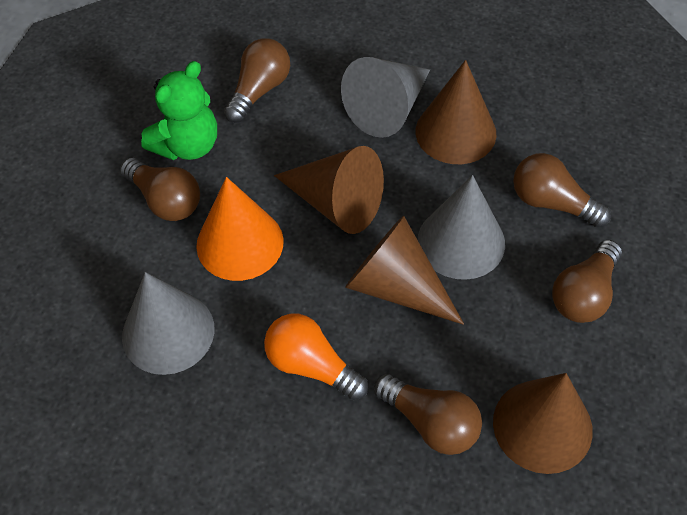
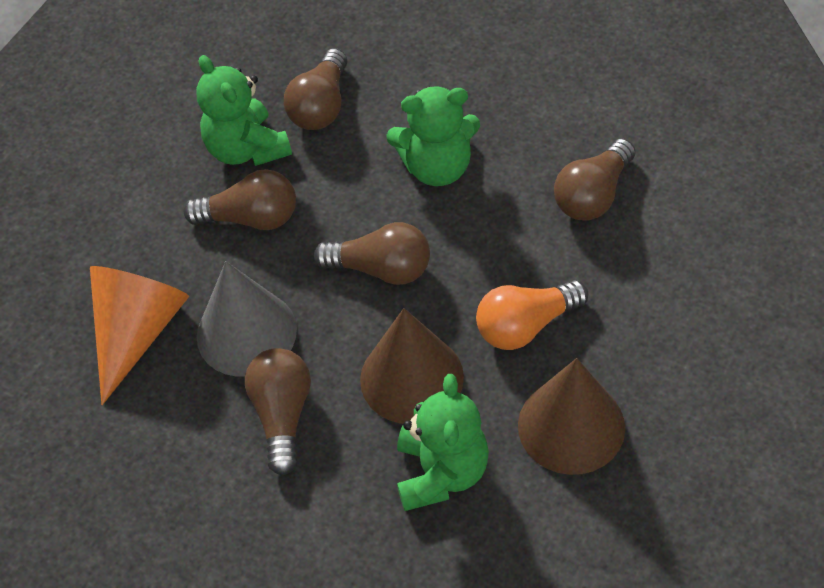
brown cone: [274,146,384,234] [345,216,464,325] [416,60,496,164] [493,373,593,474] = 4 -> [360,308,464,424] [518,358,625,475] = 2
green teddy bear: [141,61,217,160] = 1 -> [196,55,292,166] [386,86,480,186] [397,374,489,511] = 3
grey cone: [122,272,215,375] [341,57,430,138] [418,175,505,280] = 3 -> [197,261,297,377] = 1

